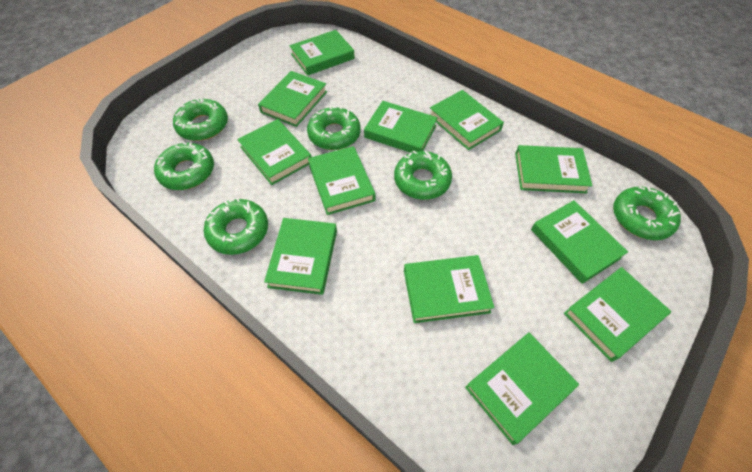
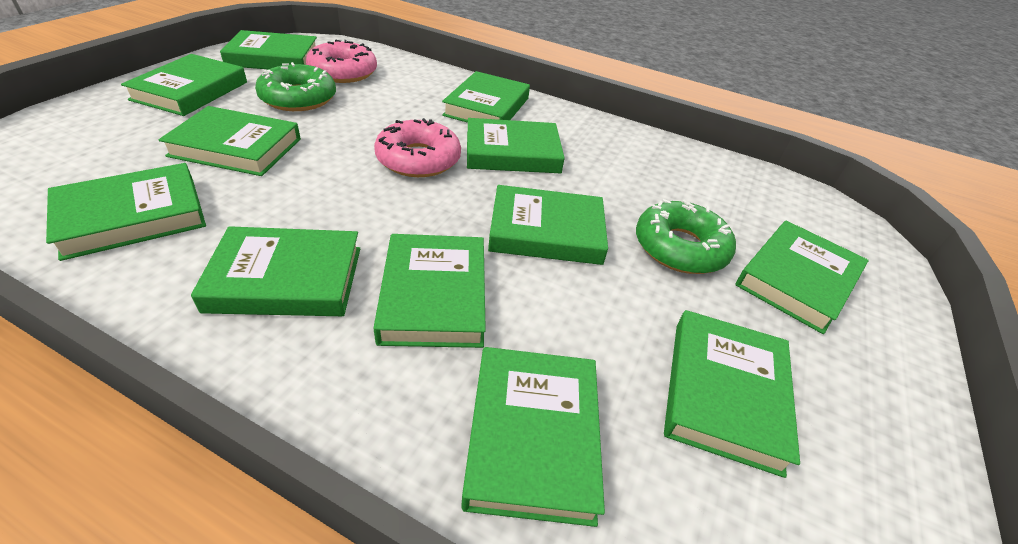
green donut: [154,142,214,190] [173,98,228,141] [204,198,268,255] [307,106,361,150] [394,151,452,200] [613,186,681,240] = 6 -> [255,62,336,111] [636,199,736,274] = 2
pink donut: none = 0 -> [306,40,377,83] [374,118,461,177] = 2

